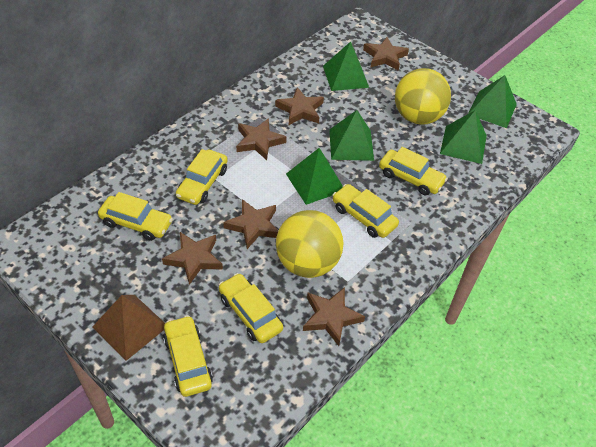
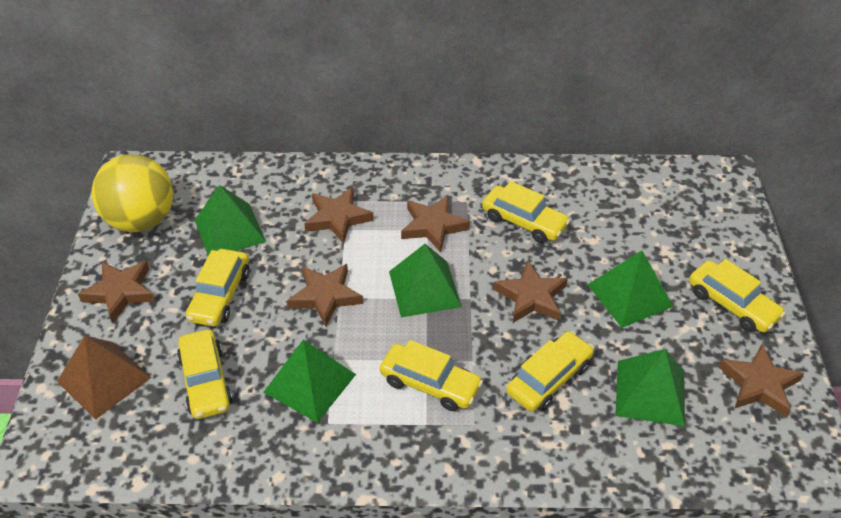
yellow ball: [276,210,344,278] [395,68,451,125] = 2 -> [92,154,173,232] = 1

